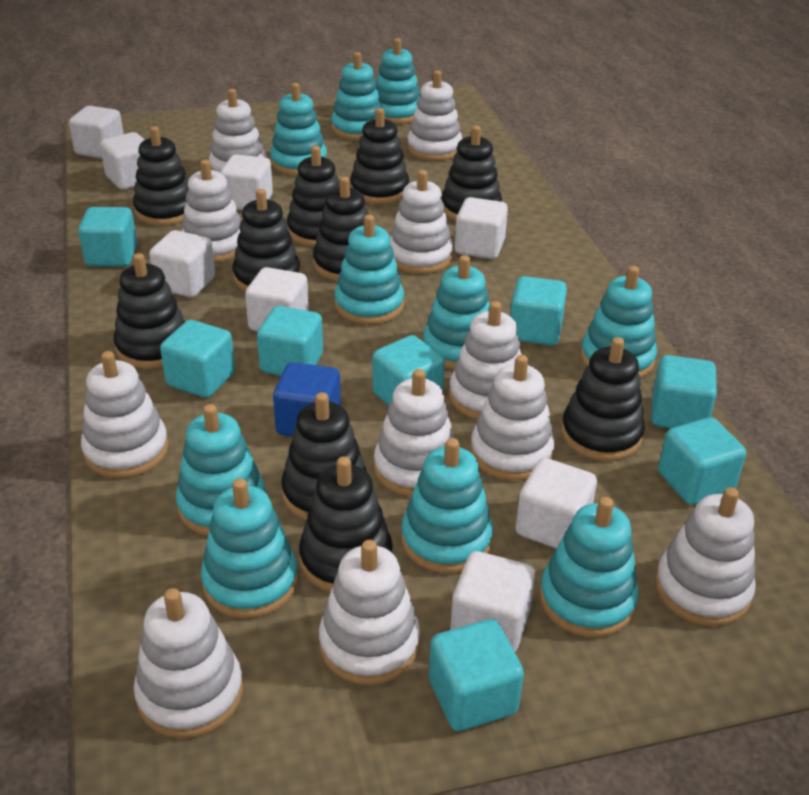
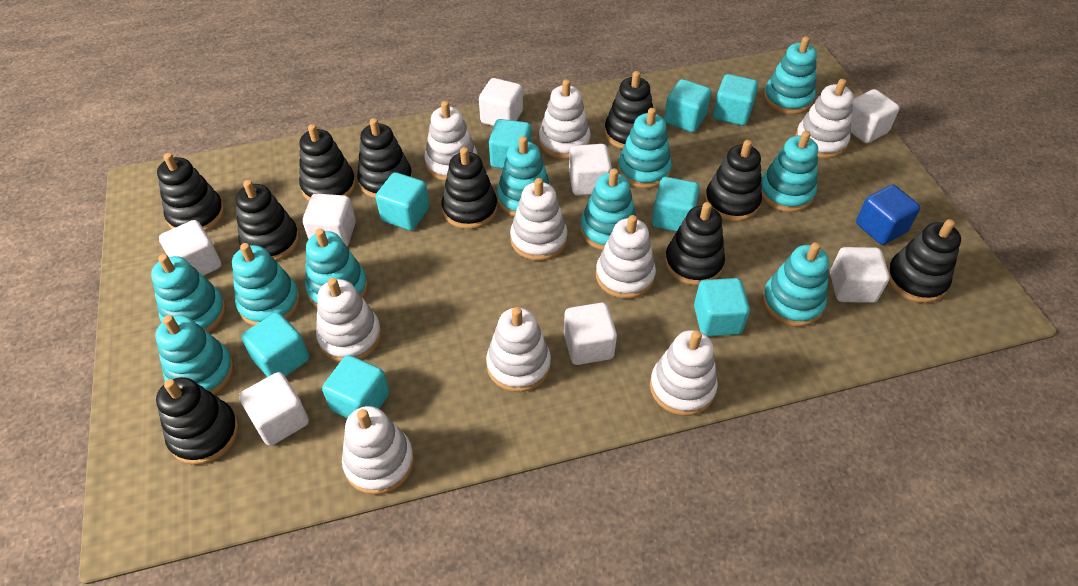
white stacking toy: [81,351,169,478] [134,588,243,739] [181,159,241,263] [209,89,267,172] [319,540,420,685] [374,369,454,497] [390,170,453,274] [407,70,462,161] [449,301,522,420] [470,355,555,481] [655,487,756,627] = 11 -> [316,278,382,362] [342,406,414,495] [425,101,477,181] [486,307,551,392] [510,178,568,261] [539,79,591,159] [596,215,656,299] [650,330,718,416] [795,79,853,158] = 9

